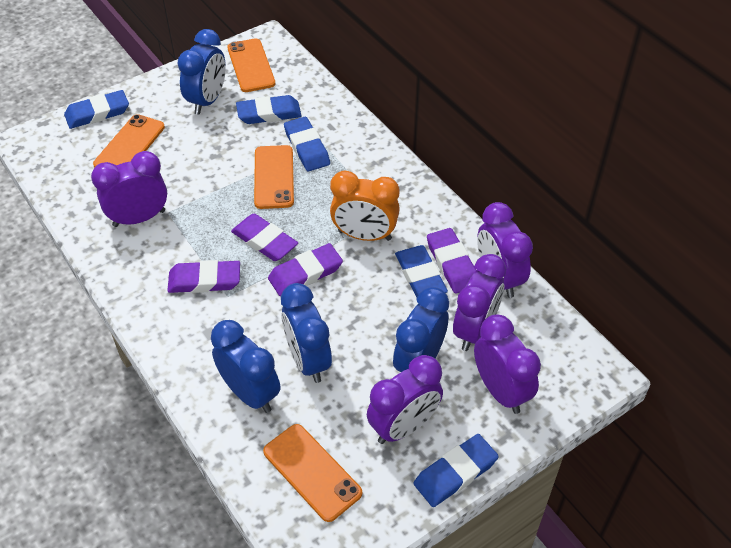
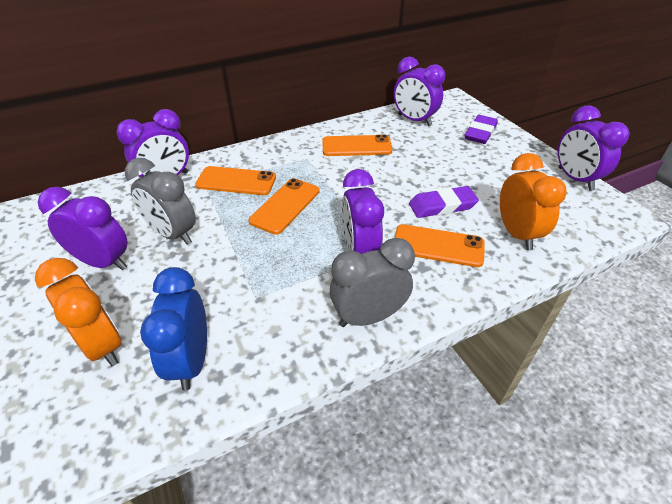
blue clock: [177,29,226,115] [211,320,280,413] [281,283,332,383] [393,287,449,372] = 4 -> [140,267,207,391] = 1
blue eraser: [64,90,129,129] [236,95,302,124] [284,117,330,171] [395,245,448,298] [413,434,499,507] = 5 -> none = 0
grey clock: none = 0 -> [125,158,196,245] [330,238,415,327] = 2
orange clock: [330,171,400,241] = 1 -> [35,258,122,366] [500,153,567,250] = 2
purple eraser: [167,260,240,293] [231,214,298,261] [268,243,343,296] [427,228,476,294] = 4 -> [409,186,479,218] [465,115,498,144] = 2

